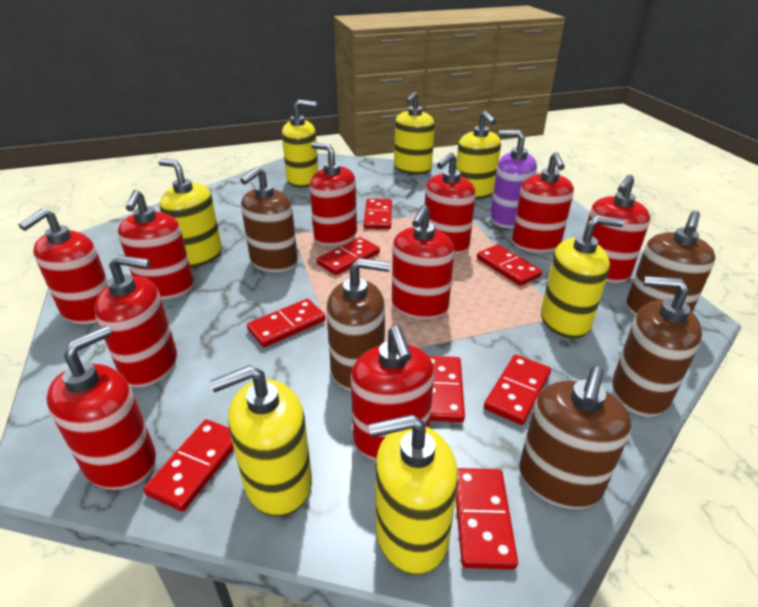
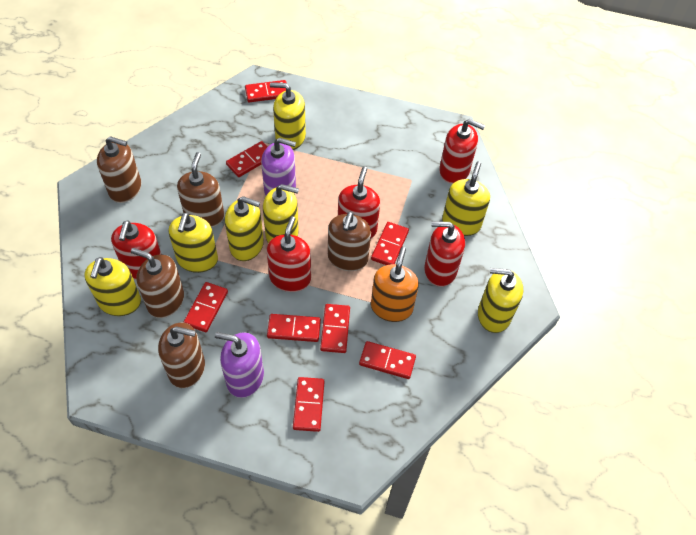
orange soap dispenser: none = 0 -> [371,247,419,322] = 1
purple soap dispenser: [490,130,537,228] = 1 -> [215,332,264,398] [261,138,296,196] = 2
red soap dispenser: [18,209,108,324] [46,326,156,490] [94,255,177,388] [118,190,194,300] [310,142,357,246] [351,326,434,461] [392,205,454,320] [425,153,476,255] [512,152,574,253] [587,175,650,283] = 10 -> [111,220,162,280] [267,216,311,292] [338,166,380,238] [424,221,465,287] [439,119,485,184] = 5

